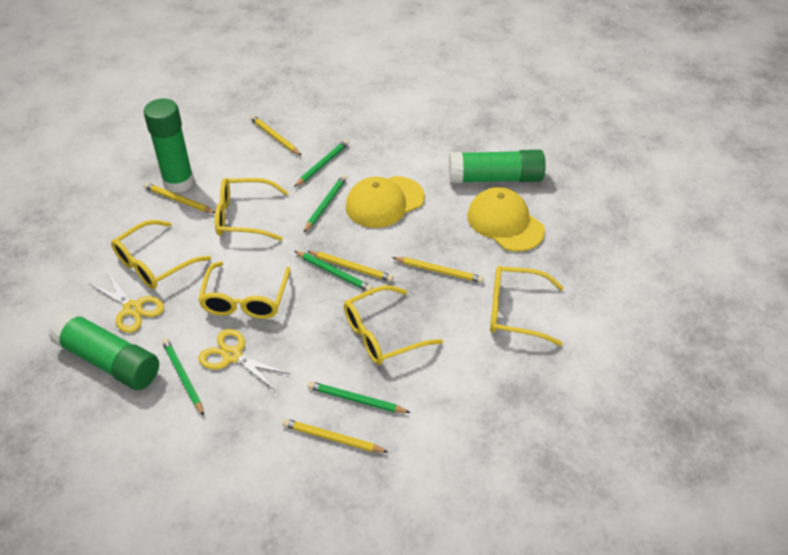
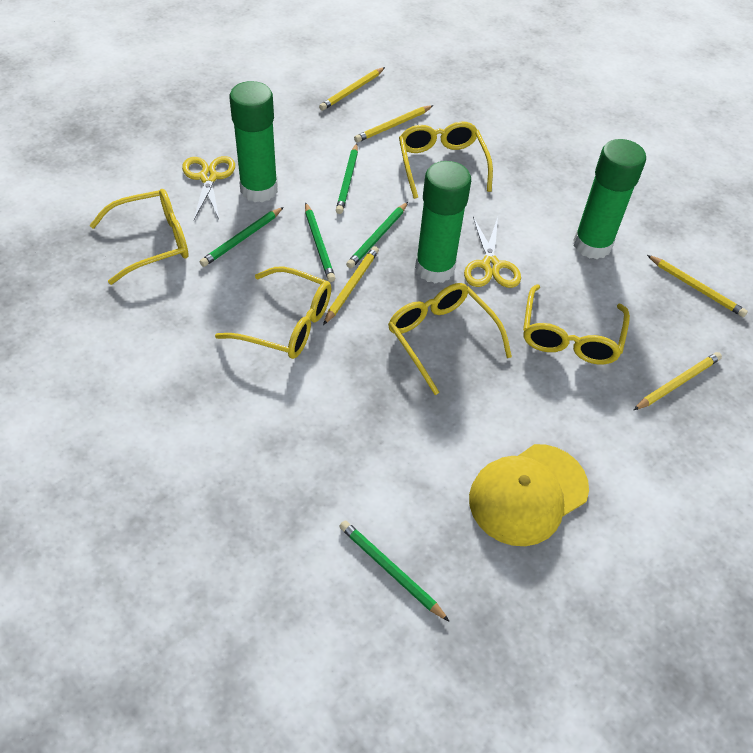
yellow cap: [345,176,425,228] [467,187,545,252] = 2 -> [469,444,589,546] = 1

